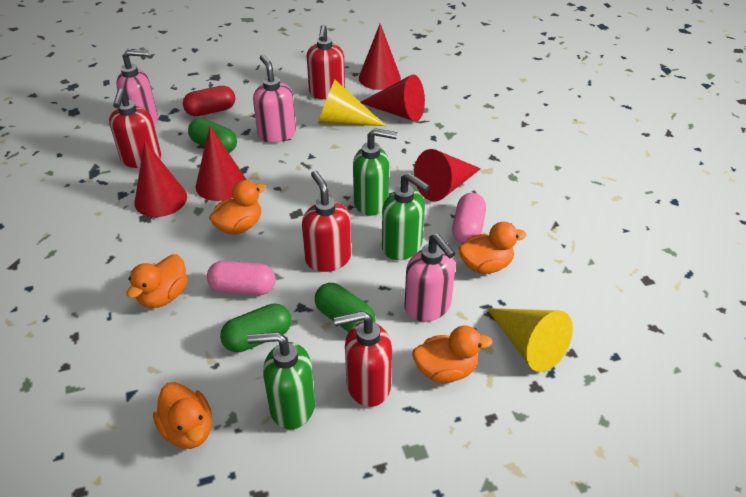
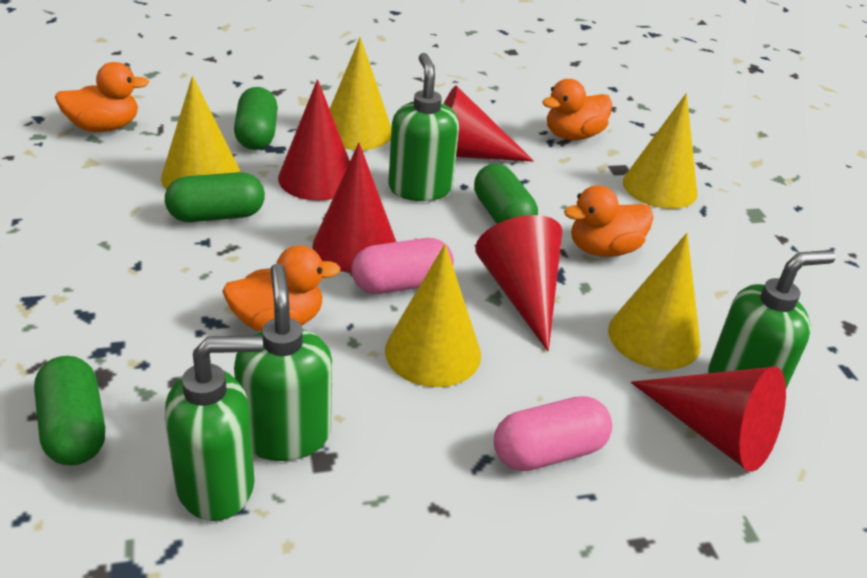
green capsule: [188,118,237,153] [220,303,292,352] [315,283,376,332] = 3 -> [34,356,105,466] [165,172,265,222] [234,87,278,150] [474,164,538,224] = 4
green soap dispenser: [247,332,315,430] [353,128,397,216] [382,173,430,260] = 3 -> [165,336,263,521] [234,263,332,461] [388,53,459,201] [708,250,836,389] = 4
orange duck: [126,254,188,308] [153,382,212,449] [209,180,266,235] [412,326,493,383] [458,222,526,274] = 5 -> [55,62,149,132] [222,245,341,331] [542,79,612,140] [564,185,654,257] = 4
pink soap dispenser: [116,49,158,125] [253,55,296,143] [404,234,455,322] = 3 -> none = 0
red capsule: [183,86,235,116] = 1 -> none = 0
red soap dispenser: [109,88,161,168] [302,171,351,272] [307,24,345,99] [334,311,392,407] = 4 -> none = 0
yellow cone: [318,80,386,126] [486,308,573,372] = 2 -> [161,76,241,190] [330,37,392,150] [385,244,481,387] [608,233,701,370] [623,93,698,209] = 5

